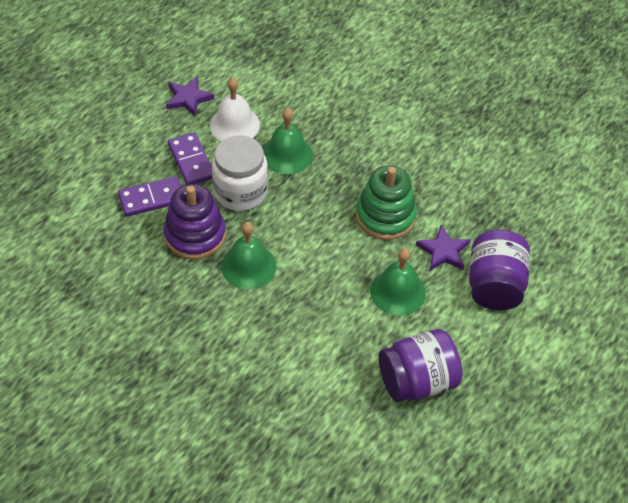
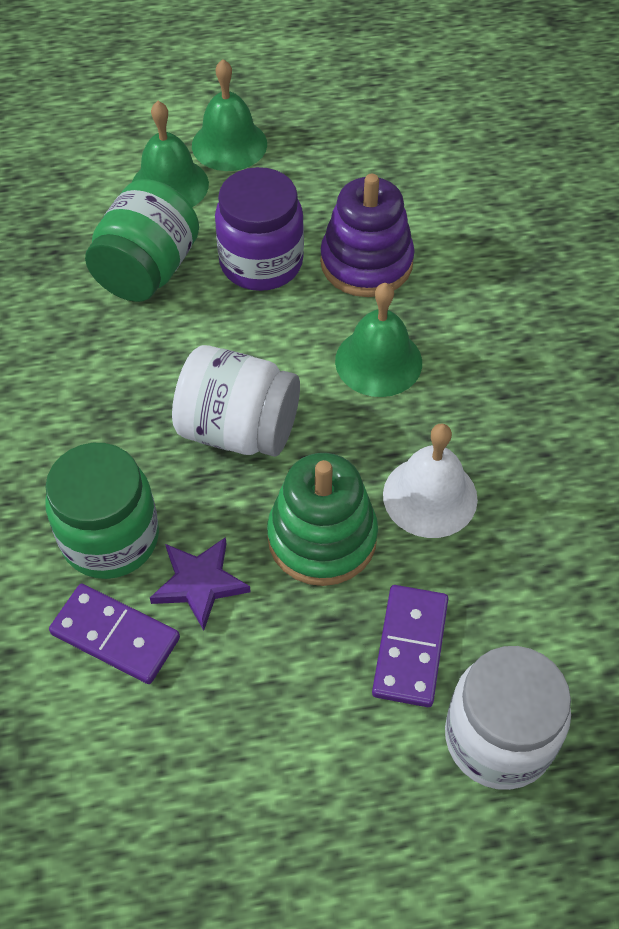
green jar: none = 0 -> [45,443,159,579] [85,179,199,302] = 2
purple jar: [379,329,462,402] [469,230,530,310] = 2 -> [215,167,304,291] = 1
purple star: [166,76,214,116] [416,225,470,271] = 2 -> [150,537,251,631] = 1
white jar: [212,135,268,211] = 1 -> [172,345,300,457] [445,646,571,790] = 2

